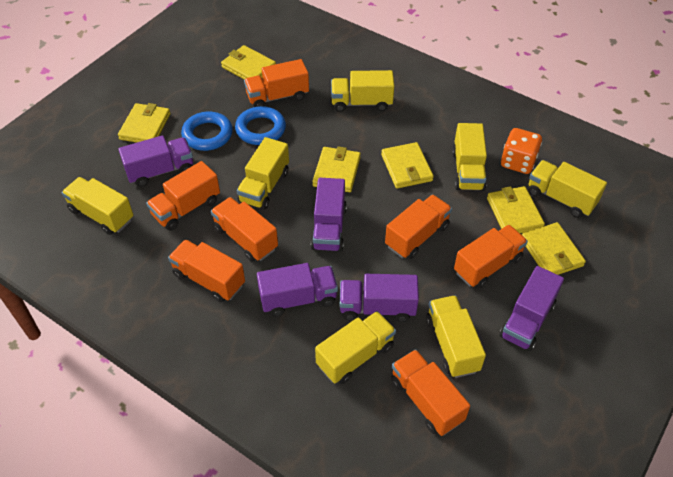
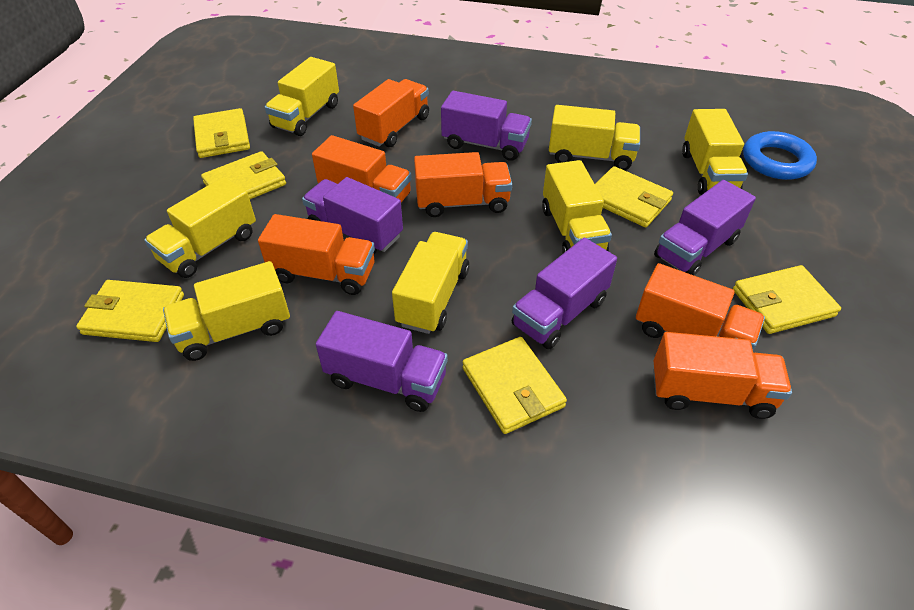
blue ring: [181,112,233,151] [235,106,286,145] = 2 -> [743,131,817,180] = 1
orange dice: [501,128,542,174] = 1 -> none = 0
orange truck: [146,161,220,231] [168,239,245,302] [211,197,278,262] [244,59,309,107] [385,194,452,259] [391,349,470,436] [454,225,528,288] = 7 -> [258,214,375,295] [312,135,412,202] [353,79,429,147] [414,152,512,217] [636,263,765,350] [653,332,792,419] = 6

